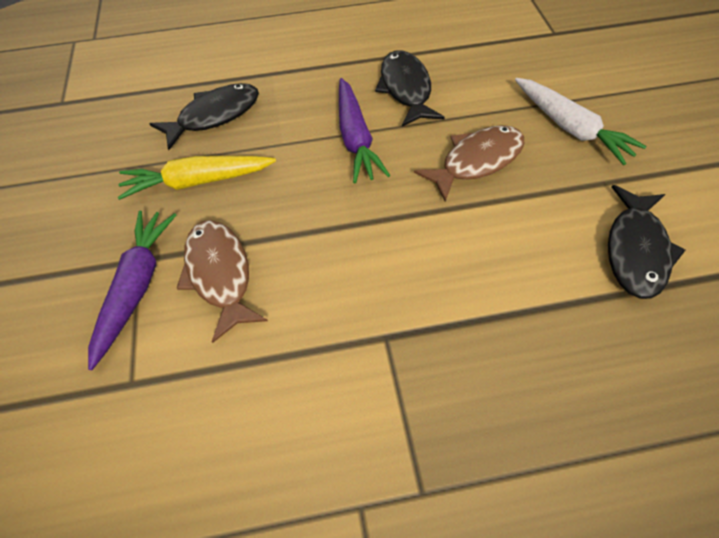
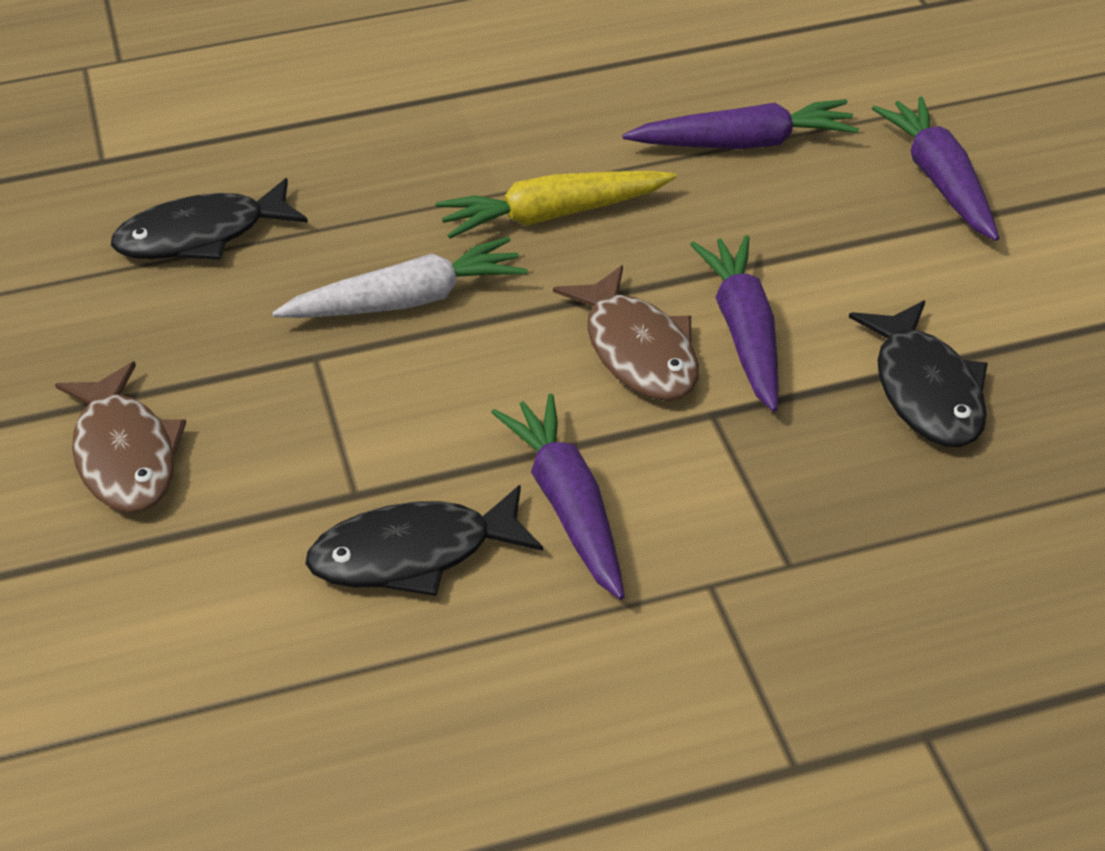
purple carrot: [88,210,176,370] [339,78,390,184] = 2 -> [491,393,625,600] [622,99,859,149] [690,235,779,412] [872,96,999,241] = 4

